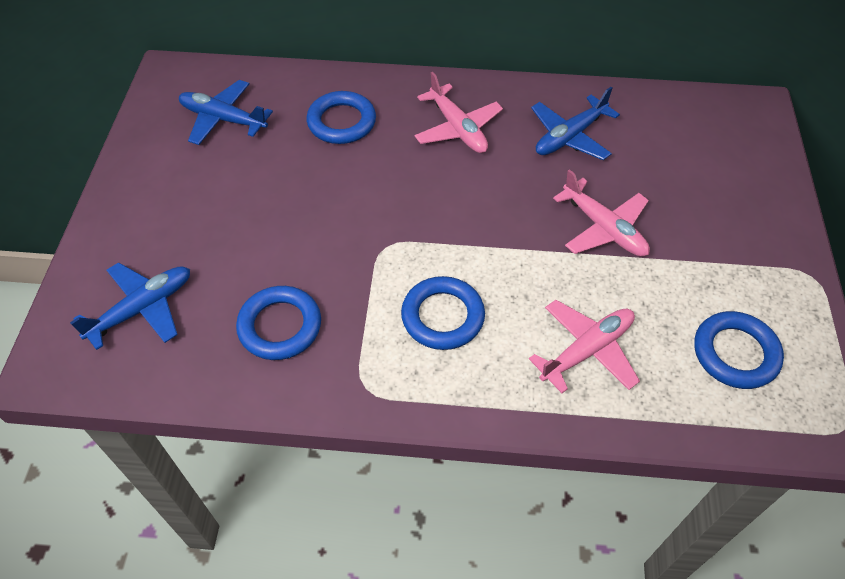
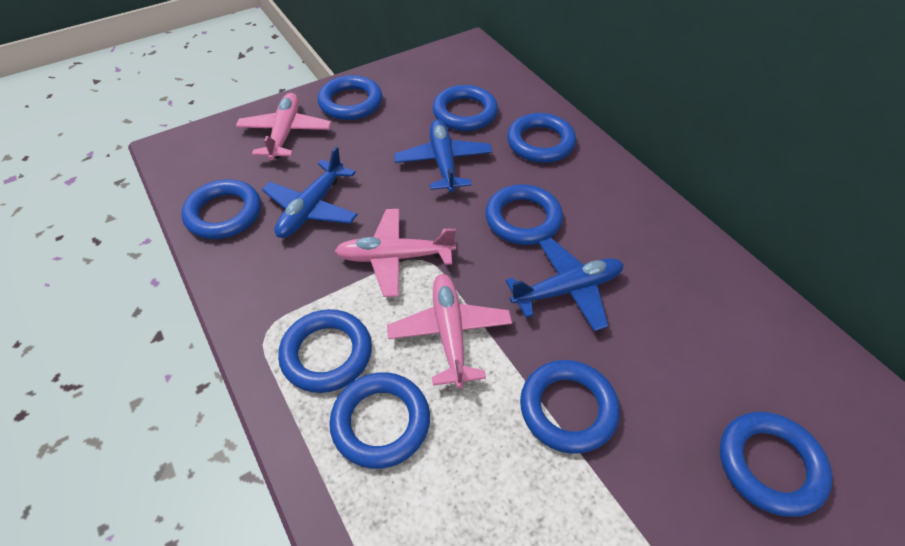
blue ring: [236,286,321,360] [306,91,376,144] [401,276,485,350] [694,311,784,389] = 4 -> [181,179,261,239] [278,309,372,393] [318,75,382,120] [329,372,430,469] [432,85,498,131] [485,184,563,245] [507,113,576,163] [520,360,620,454] [720,412,833,517] = 9

